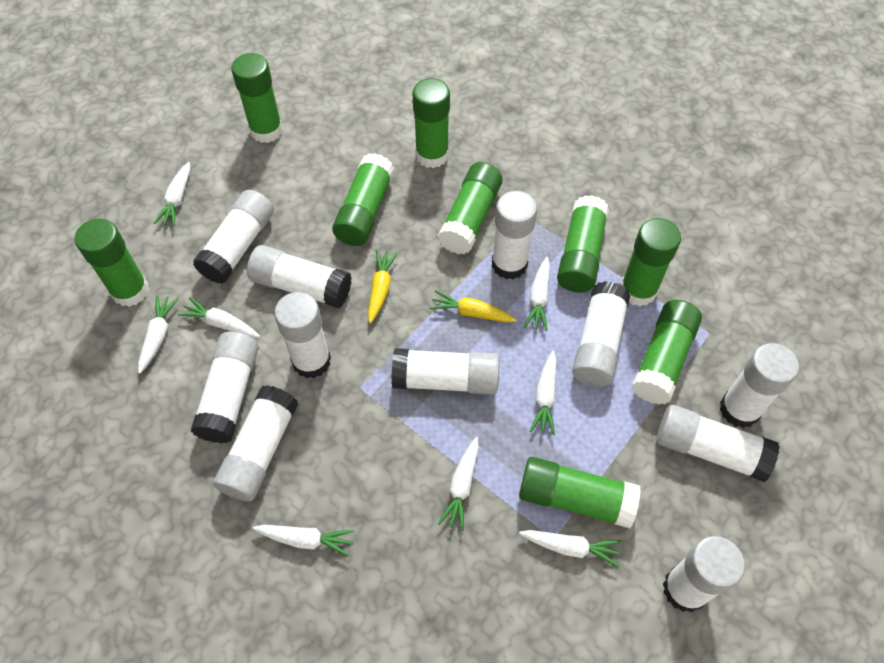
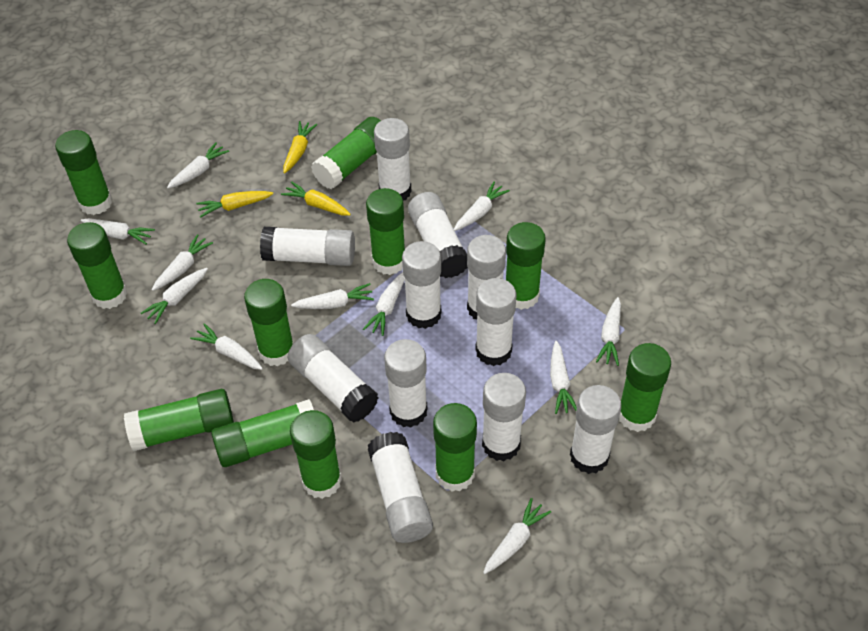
green glue stick: [75,218,149,307] [231,53,283,143] [332,153,394,246] [412,78,450,168] [438,162,502,254] [519,457,641,529] [557,195,609,293] [621,218,681,306] [631,300,702,405] = 9 -> [55,130,112,215] [67,222,127,309] [124,389,234,451] [211,399,314,467] [244,279,294,366] [290,410,342,499] [311,117,381,189] [366,188,405,275] [433,403,477,492] [506,222,546,310] [619,343,671,432] = 11
white carrot: [138,295,179,374] [154,162,190,226] [178,297,260,338] [253,525,354,557] [438,437,479,531] [519,530,622,567] [524,257,550,331] [530,351,557,436] = 8 -> [81,218,155,244] [141,268,208,324] [152,234,213,291] [167,143,229,188] [190,323,263,370] [291,283,374,309] [363,272,405,336] [454,182,510,231] [483,498,551,574] [550,341,577,414] [596,297,621,366] = 11
yellow carrot: [368,250,398,323] [429,290,517,323] = 2 -> [196,191,273,218] [281,181,351,216] [283,121,317,174] = 3

